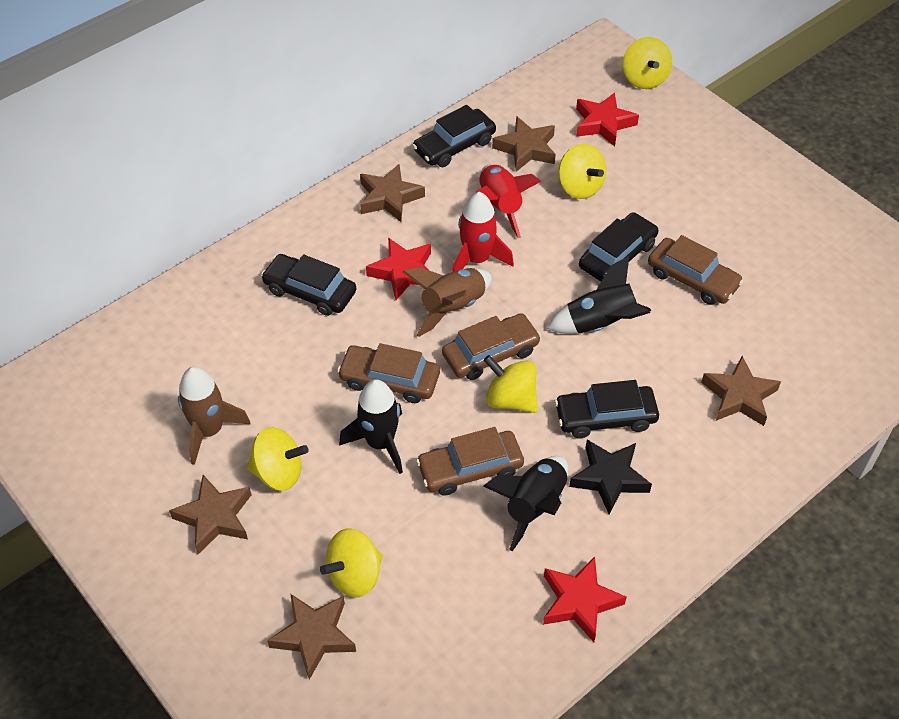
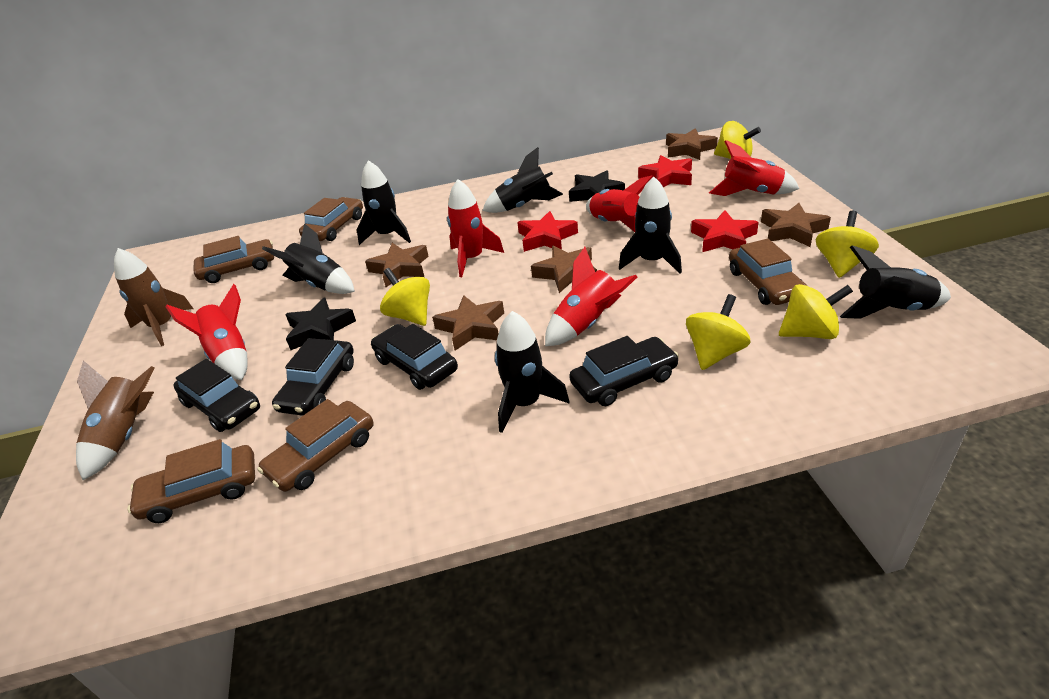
black rocket: [339,379,403,474] [483,456,568,551] [547,256,651,334] = 3 -> [262,223,355,294] [357,160,411,245] [482,147,563,213] [495,311,569,433] [619,176,682,274] [840,245,951,319] = 6
black star: [569,440,652,515] = 1 -> [285,297,356,350] [569,171,625,202] = 2
brown car: [337,343,440,403] [416,427,524,496] [442,313,541,380] [648,235,743,305] = 4 -> [127,439,255,523] [194,236,274,283] [257,399,373,492] [299,197,363,241] [729,239,807,305] = 5
red rocket: [452,192,514,272] [476,164,541,238] = 2 -> [165,284,248,380] [447,179,504,277] [545,247,637,346] [586,175,653,232] [709,140,799,196] = 5

